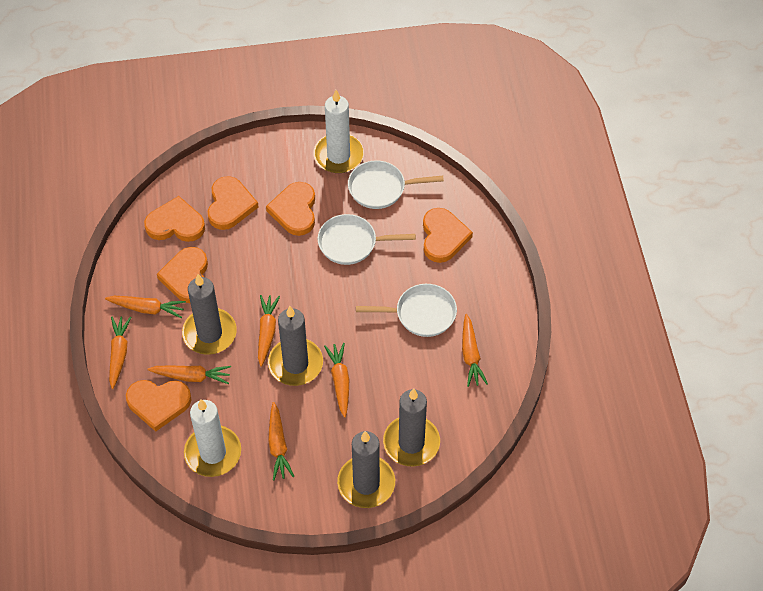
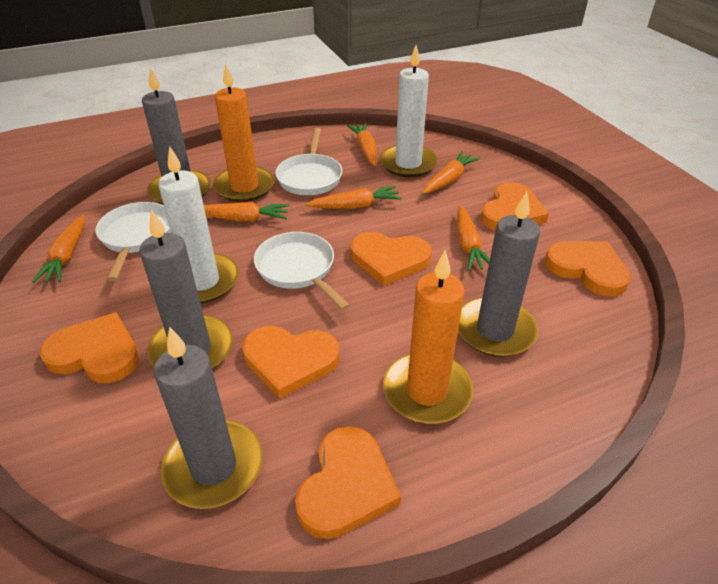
orange candle: none = 0 -> [213,63,275,202] [383,250,473,424] = 2
orange carrot: [105,296,186,318] [109,316,132,389] [147,366,231,384] [258,295,280,367] [268,402,295,480] [324,343,349,418] [462,314,488,387] = 7 -> [32,215,85,283] [204,202,289,221] [305,186,402,209] [347,123,377,166] [422,151,480,194] [457,205,490,271] = 6

